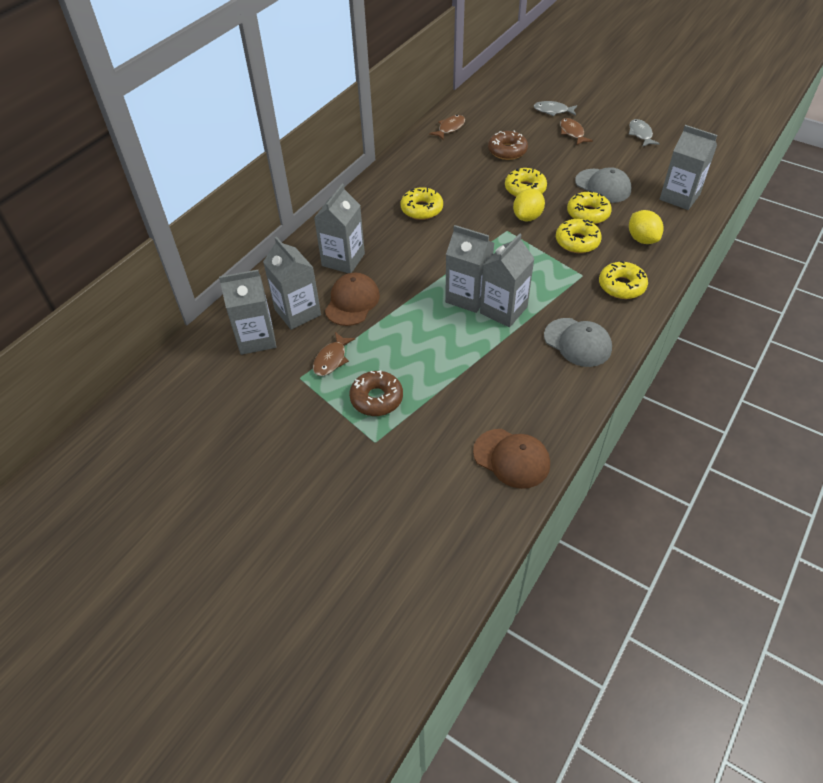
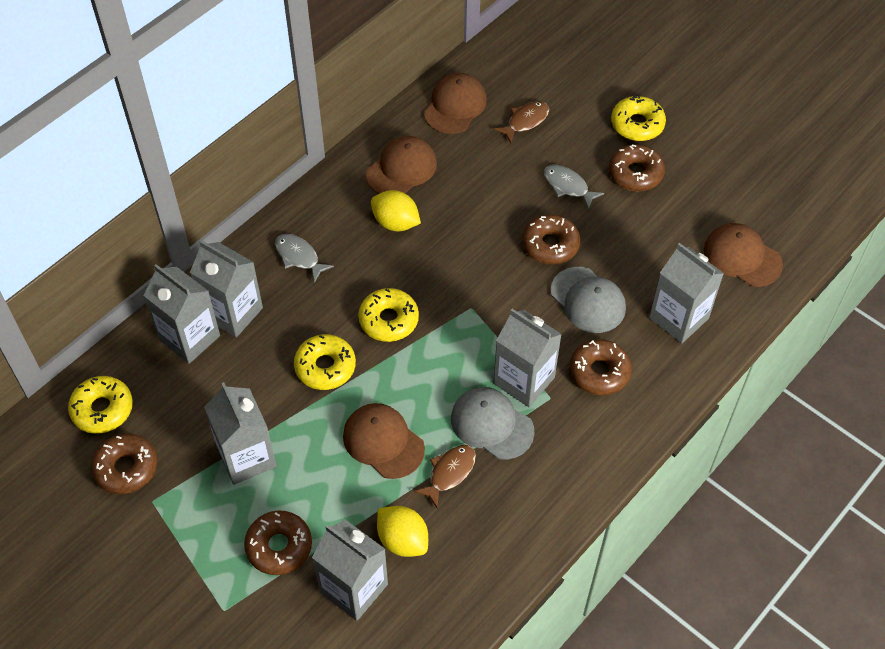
brown cap: [325,273,380,326] [473,429,550,489] = 2 -> [343,403,425,479] [366,136,437,194] [424,73,487,134] [704,223,783,287] = 4
brown donut: [349,371,403,416] [488,131,528,160] = 2 -> [91,434,157,494] [244,510,312,575] [522,214,580,264] [569,339,632,395] [609,144,665,191] = 5
brown fish: [313,332,355,376] [429,115,465,140] [560,118,593,145] = 3 -> [414,445,476,508] [493,101,549,143] = 2
yellow donut: [400,187,443,220] [505,168,547,197] [556,219,602,253] [567,191,612,224] [599,261,648,299] = 5 -> [68,376,133,434] [294,334,356,390] [358,288,419,342] [611,95,666,141] = 4

